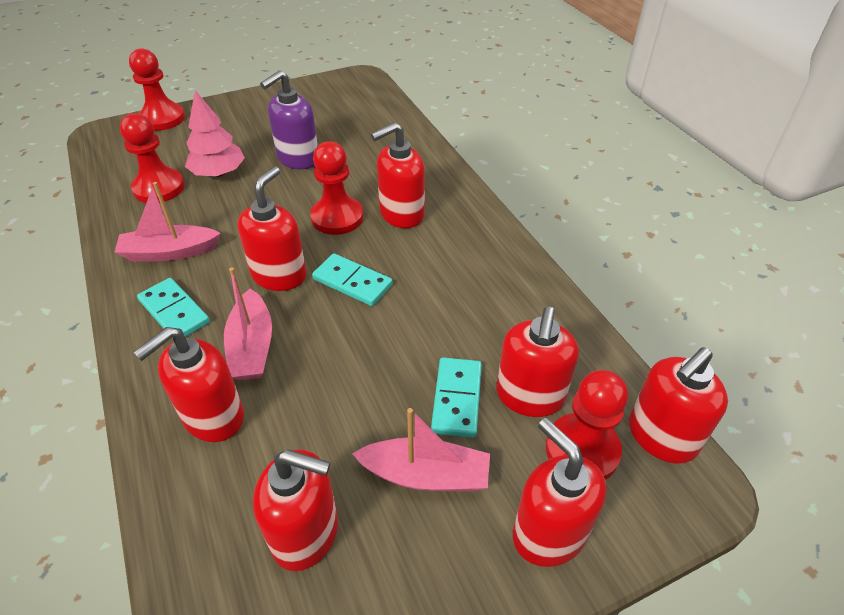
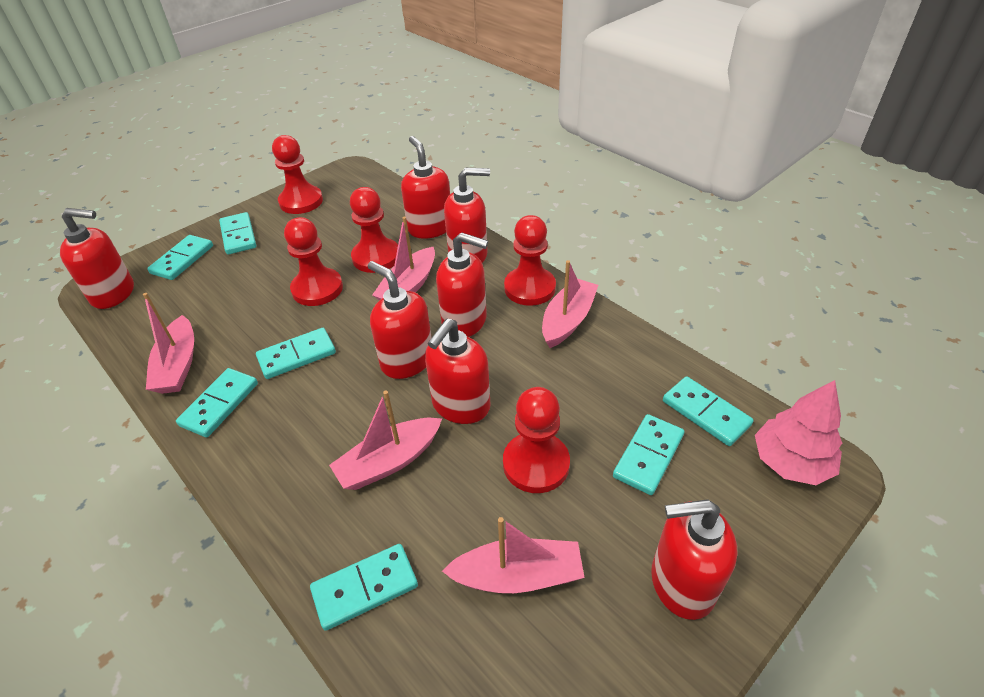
pink boat: [114,182,221,262] [224,267,272,380] [352,408,490,491] = 3 -> [143,293,194,394] [329,390,442,490] [372,217,435,300] [442,517,584,593] [542,260,598,348] = 5
purple soap dispenser: [260,70,318,169] = 1 -> none = 0
red pawn: [120,113,185,203] [129,48,185,131] [310,141,364,235] [546,370,628,480] = 4 -> [272,135,323,214] [284,217,343,306] [350,187,398,273] [503,387,570,493] [504,215,556,306] = 5
turquoise domino: [137,278,210,339] [312,253,393,306] [431,357,482,438] = 3 -> [147,235,213,280] [176,368,258,438] [219,212,256,254] [256,328,336,379] [310,544,418,631] [613,414,684,495] [663,376,754,446] = 7

